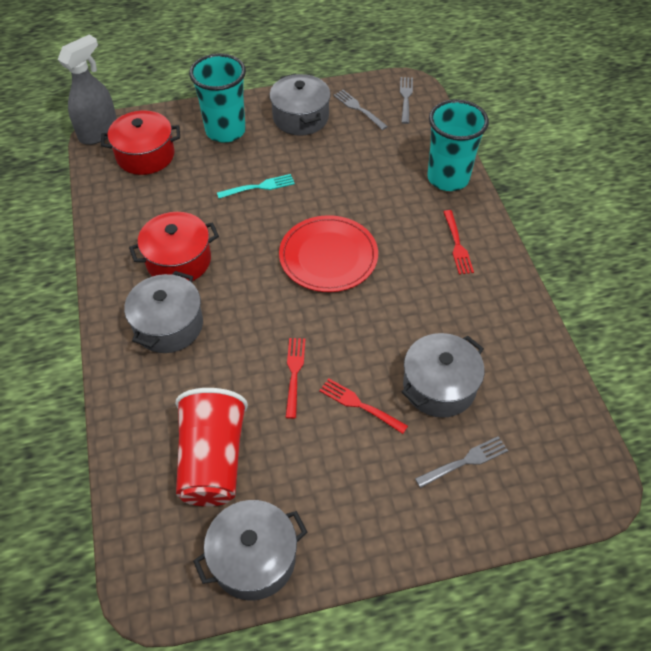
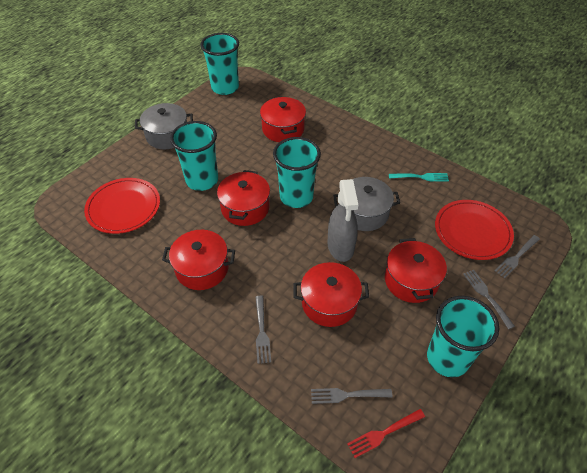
grey fork: [333,90,388,130] [400,77,413,124] [415,436,508,488] = 3 -> [255,296,271,364] [311,388,393,404] [463,270,515,329] [495,235,540,278] = 4
grey pot: [124,271,203,353] [193,500,307,601] [270,73,331,136] [402,333,485,418] = 4 -> [135,103,193,149] [333,177,400,231] = 2
red cup: [175,388,248,506] = 1 -> none = 0
red fork: [286,338,305,419] [319,378,408,434] [443,210,474,274] = 3 -> [347,409,425,458] = 1
red plate: [279,215,378,292] = 1 -> [84,178,160,234] [435,200,514,260] = 2
red pot: [101,110,180,175] [129,212,219,281] = 2 -> [162,230,235,290] [217,170,270,226] [260,96,306,142] [293,262,369,327] [385,238,447,303] = 5
turquoise cup: [189,53,246,143] [427,99,489,191] = 2 -> [170,121,218,191] [200,33,239,95] [273,137,321,208] [427,296,499,377] = 4

